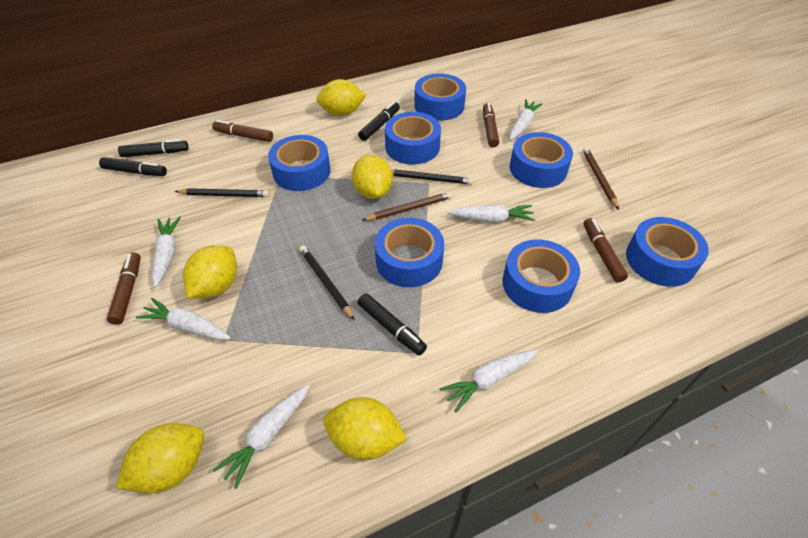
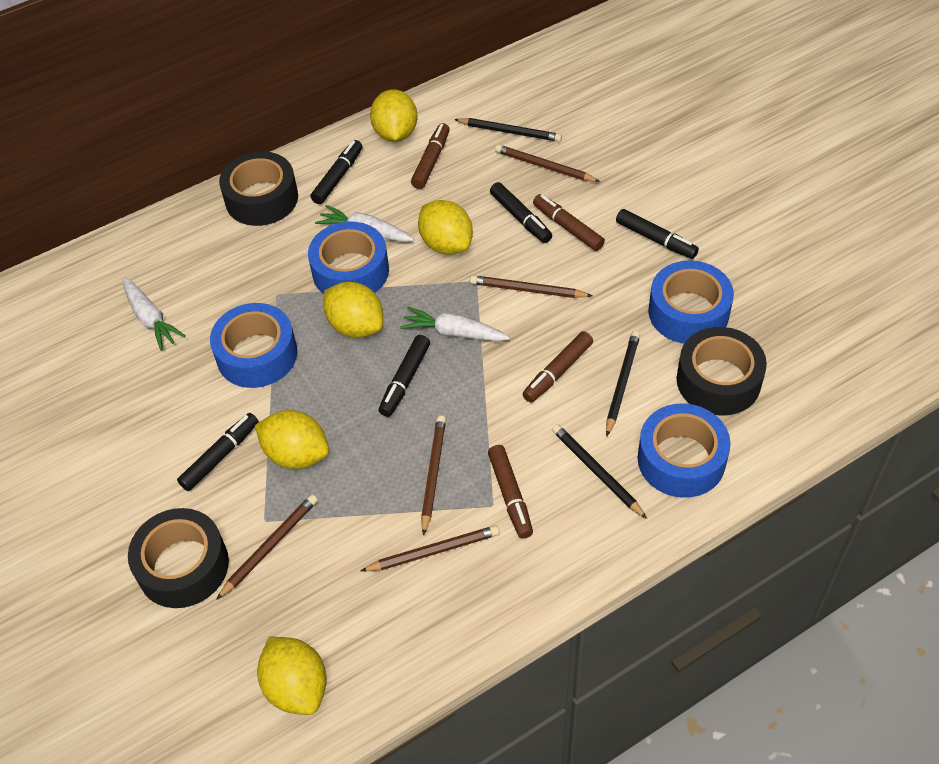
black marker: [99,157,167,176] [118,139,189,157] [358,101,400,141] [358,293,427,355] = 4 -> [177,413,258,491] [310,140,363,204] [379,335,430,417] [490,182,552,243] [616,209,699,259] = 5
black tape: none = 0 -> [128,508,229,608] [219,151,298,226] [677,327,767,415] = 3
blue tape: [268,135,330,191] [375,218,444,287] [385,112,441,165] [414,74,466,121] [502,239,580,313] [510,132,573,188] [626,217,709,287] = 7 -> [210,303,297,388] [308,221,389,294] [638,403,731,498] [648,260,734,344] = 4
brown pencil: [362,192,452,220] [583,147,619,210] = 2 -> [216,495,318,600] [361,525,499,571] [421,416,446,536] [470,275,592,298] [495,144,600,182] = 5
white carrot: [136,298,231,340] [152,217,181,287] [213,384,310,489] [439,350,538,412] [447,205,535,223] [510,99,543,140] = 6 -> [122,277,186,351] [315,205,414,242] [400,306,510,341] = 3

